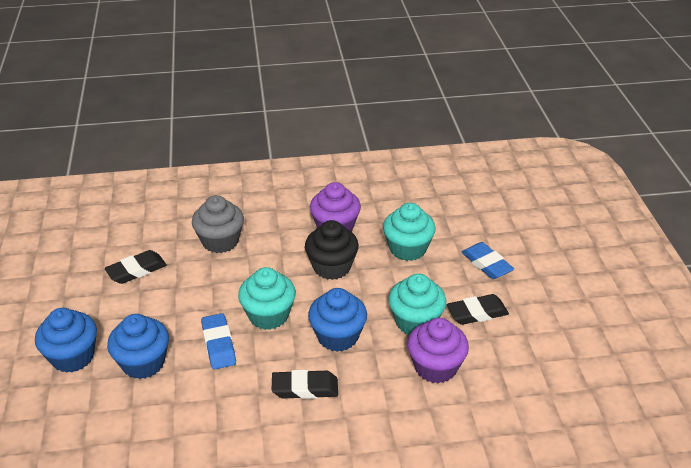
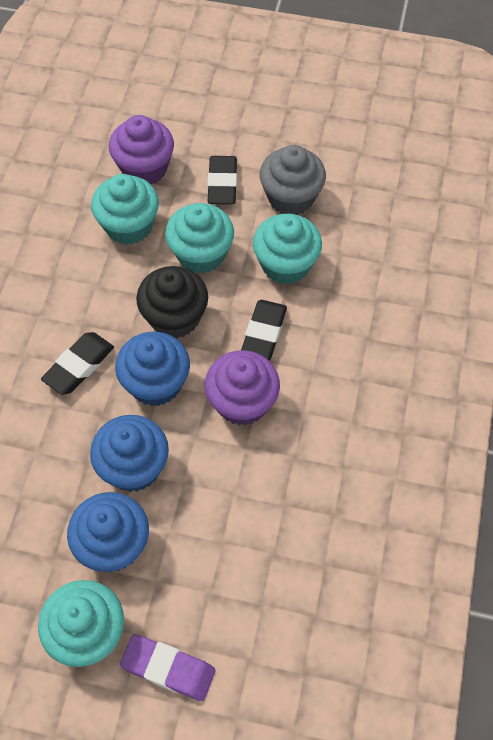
blue eraser: [201,313,236,370] [462,242,514,279] = 2 -> none = 0
purple eraser: none = 0 -> [120,634,216,701] = 1
turquoise cupcake: [238,267,296,330] [383,203,436,261] [388,273,446,335] = 3 -> [38,580,124,667] [91,174,159,245] [165,203,234,274] [253,214,322,284] = 4

